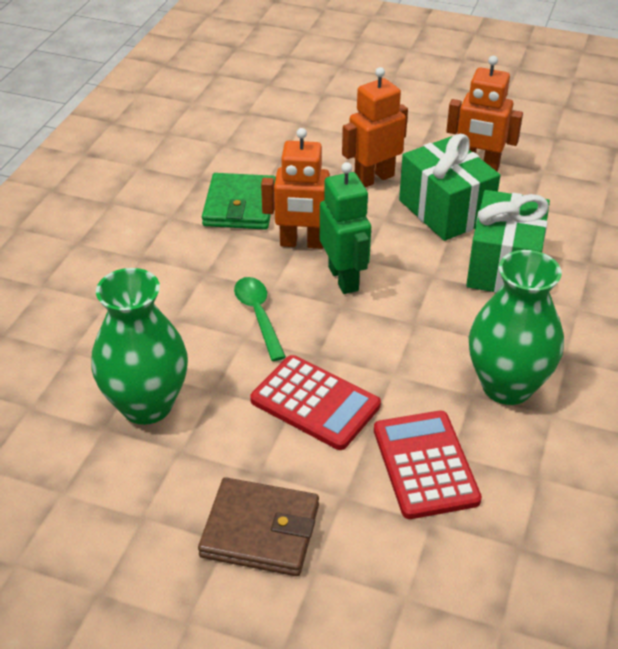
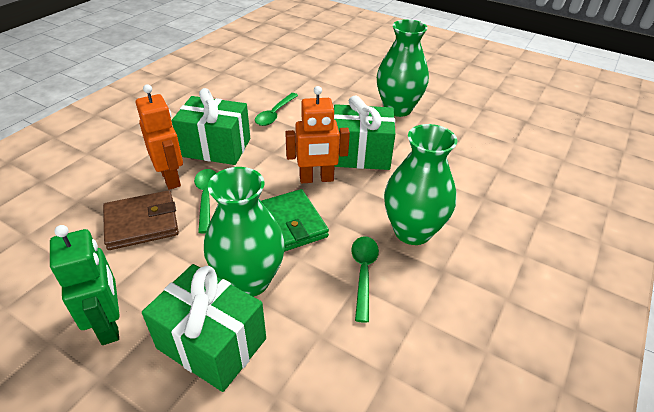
green gift: [399,134,500,241] [466,190,550,293] = 2 -> [142,264,266,392] [172,88,250,165] [334,96,395,170] = 3
green spoon: [234,277,286,361] = 1 -> [194,169,216,233] [255,93,298,126] [351,236,379,323] = 3
green vase: [91,268,188,425] [469,250,564,405] = 2 -> [204,167,285,297] [377,19,429,117] [384,124,457,245] = 3
orange robot: [261,128,330,249] [342,67,408,188] [446,56,523,171] = 3 -> [136,84,183,190] [285,86,350,183] = 2
red calculator: [250,355,381,450] [374,411,482,519] = 2 -> none = 0

